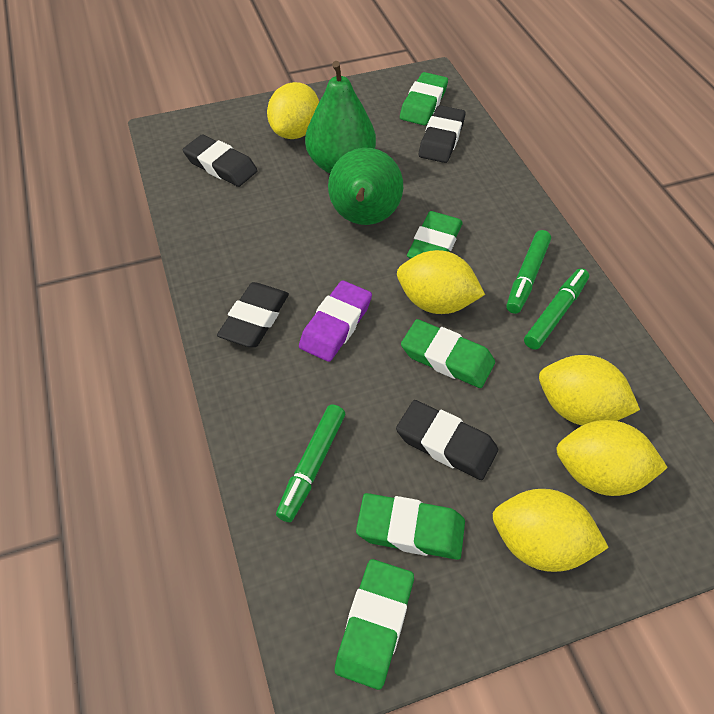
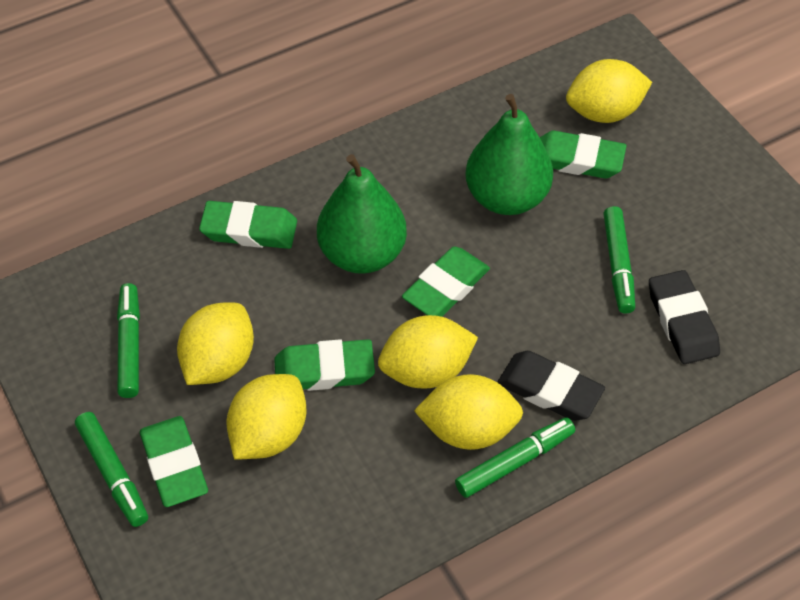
black eraser: [183,135,258,187] [217,282,289,347] [396,400,498,480] [419,105,465,163] = 4 -> [498,351,605,421] [649,270,720,364] = 2
green marker: [276,405,345,522] [506,230,551,314] [524,268,589,350] = 3 -> [75,412,148,527] [117,283,140,398] [455,417,575,498] [603,206,635,314] = 4
purple eraser: [299,281,372,362] = 1 -> none = 0

